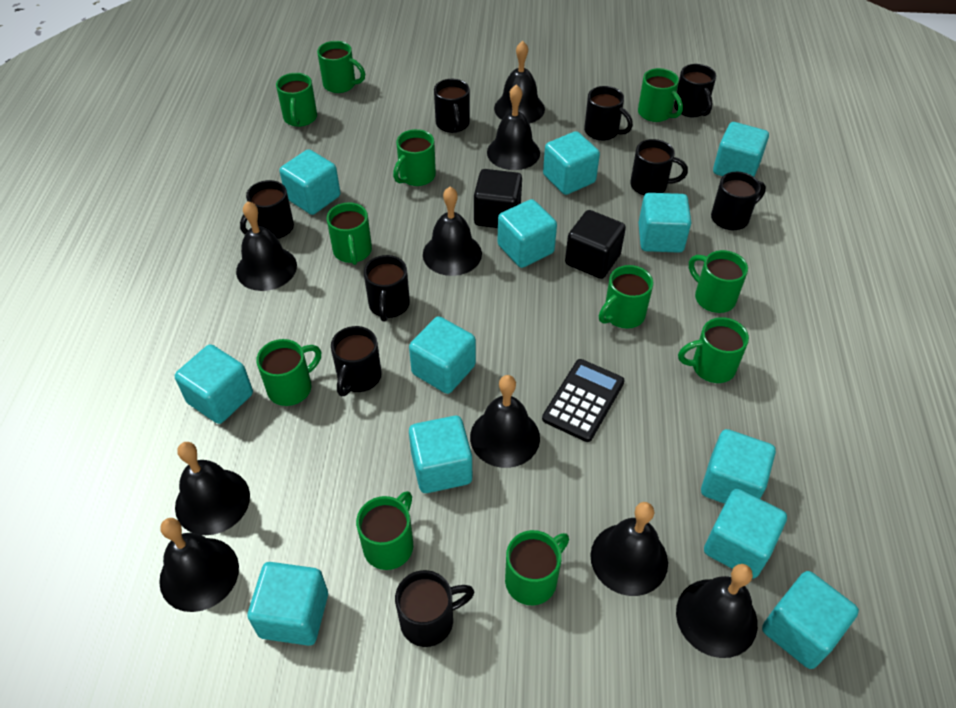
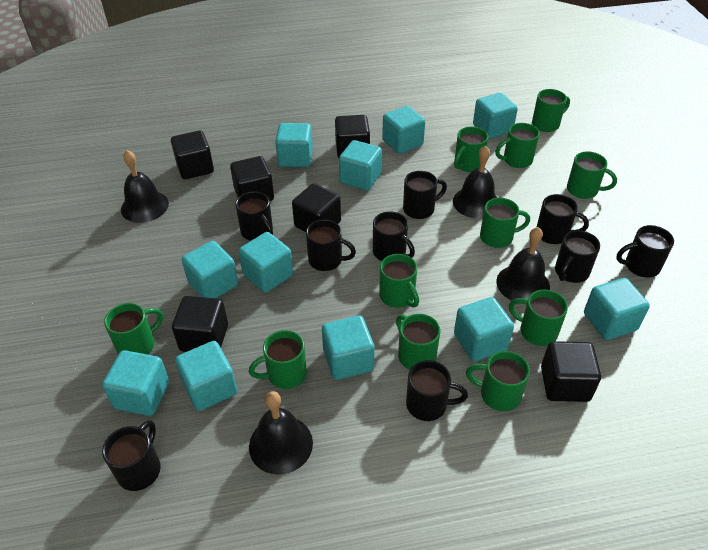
black bell: [159,518,239,612] [175,442,250,535] [236,201,297,291] [423,187,482,276] [470,375,540,468] [487,84,540,170] [494,41,545,124] [591,502,668,596] [676,564,758,658] = 9 -> [121,150,169,223] [249,391,313,475] [453,146,497,219] [497,227,550,304] = 4
black calculator: [542,359,625,442] = 1 -> none = 0
black cube: [474,169,522,228] [565,210,626,279] = 2 -> [171,131,214,179] [172,296,228,352] [230,156,274,201] [292,183,341,232] [335,115,370,158] [541,341,601,402] = 6
turquoise cube: [175,344,253,424] [248,562,328,646] [280,149,340,215] [409,316,476,394] [409,416,472,493] [497,199,557,268] [543,131,600,195] [638,193,691,253] [701,429,776,504] [704,489,787,579] [713,122,769,177] [762,571,859,669] = 12 -> [102,350,169,416] [175,341,237,411] [182,241,238,298] [239,232,293,292] [275,123,313,167] [322,316,375,380] [339,140,382,190] [382,106,425,154] [454,297,514,361] [473,93,518,139] [584,278,650,340] = 11

